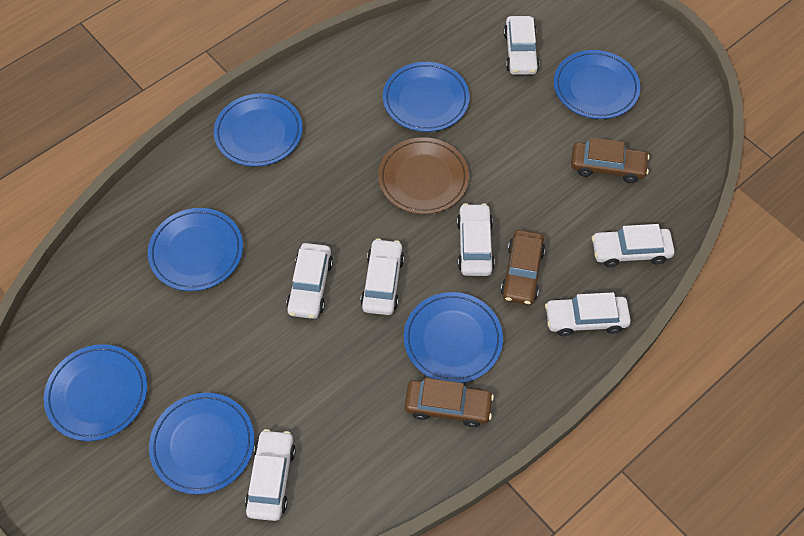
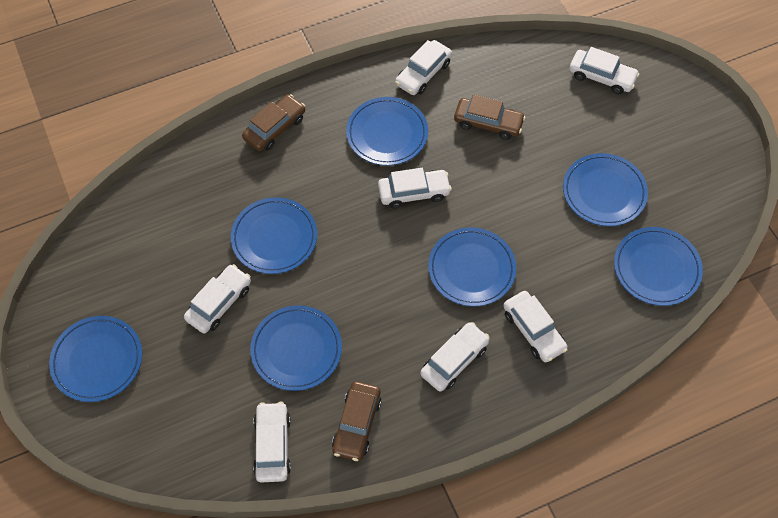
brown plate: [378,137,469,214] = 1 -> none = 0

